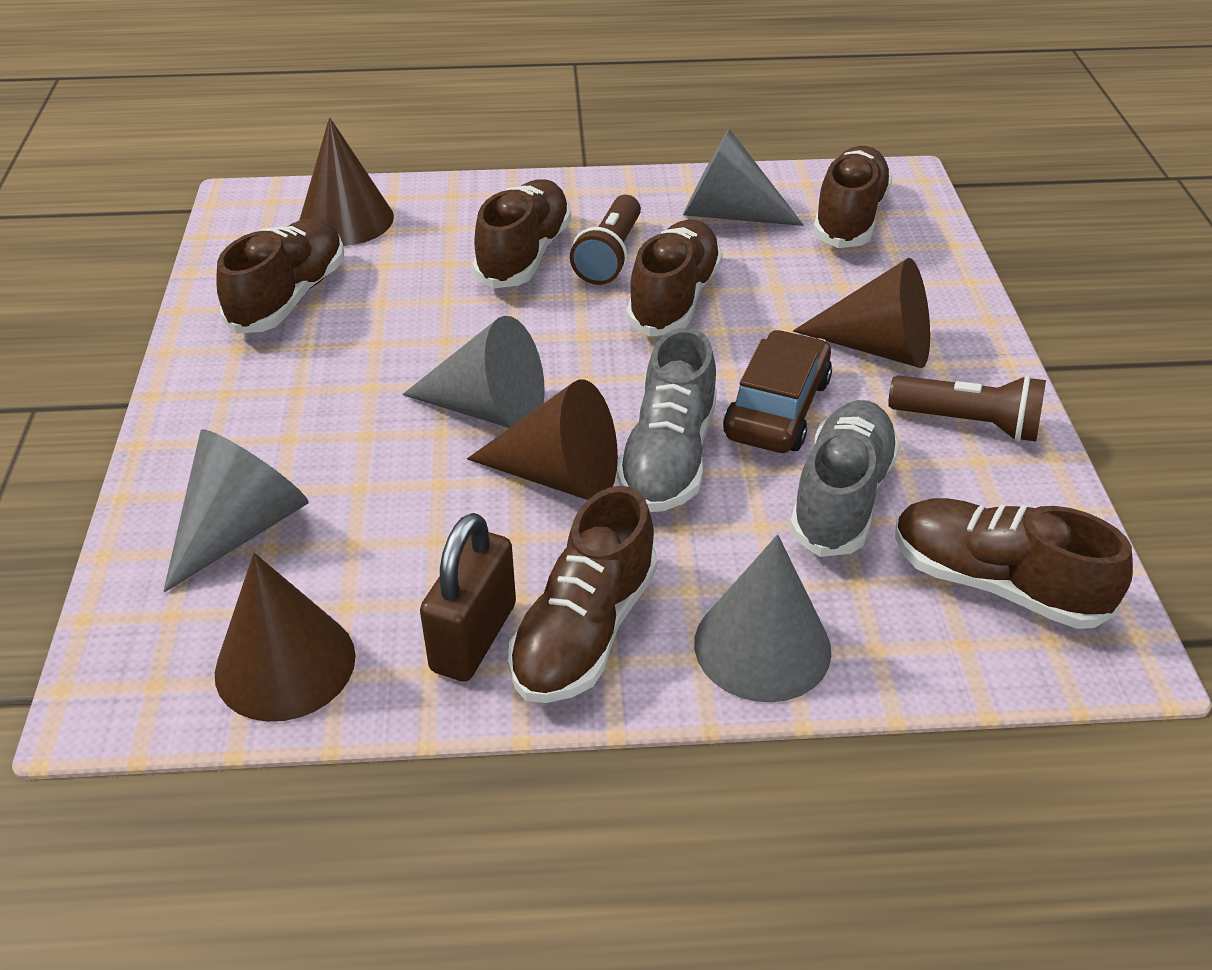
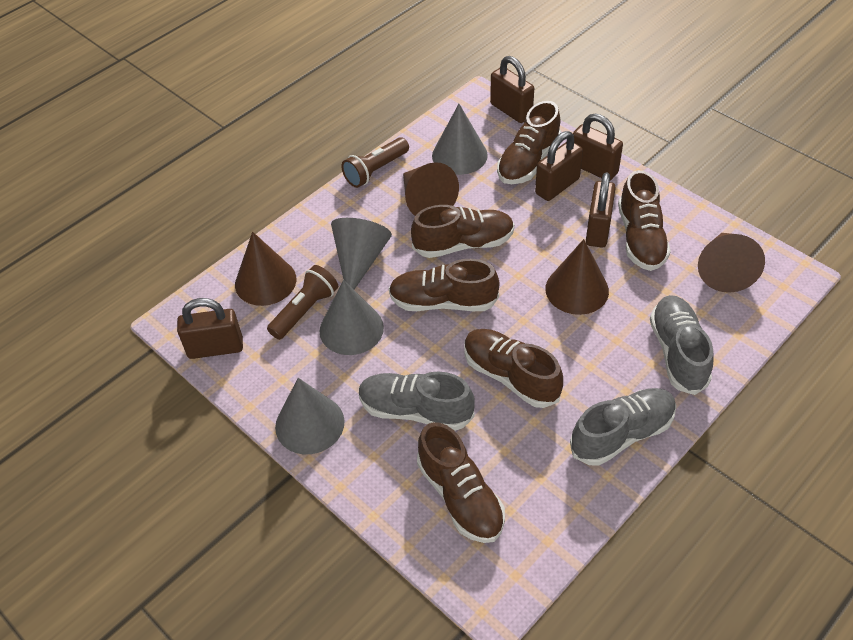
brown car: [723,330,832,453] = 1 -> none = 0
brown padlock: [420,513,516,682] = 1 -> [177,298,243,359] [490,56,534,123] [535,131,583,201] [573,114,623,180] [586,172,616,248] = 5
grey shoe: [617,328,717,512] [790,400,900,557] = 2 -> [359,372,475,431] [570,388,676,466] [650,295,714,395] = 3

